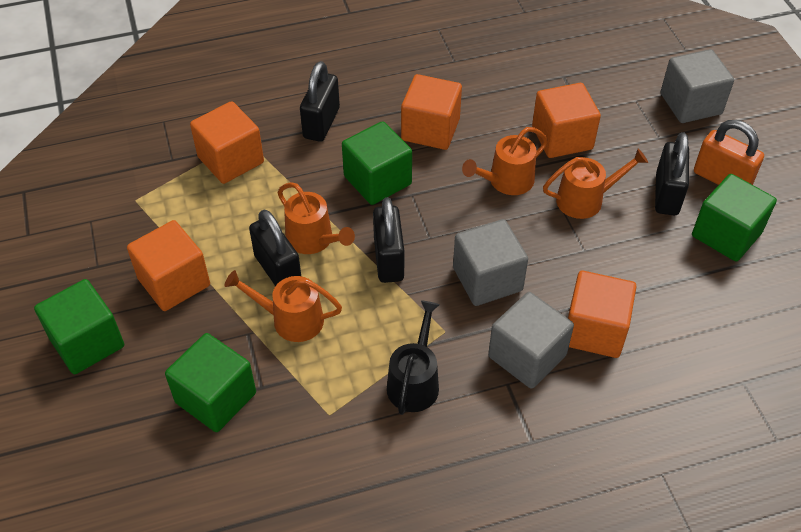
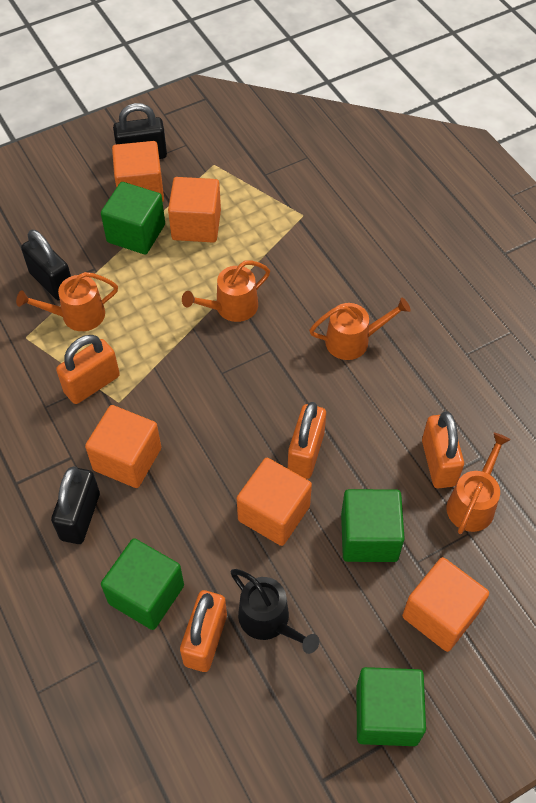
black padlock: [249,210,301,286] [300,61,340,142] [373,197,404,283] [655,132,689,215] = 4 -> [21,230,71,301] [51,466,100,544] [113,103,167,159] = 3
grey cube: [453,219,528,306] [488,292,574,389] [660,49,734,123] = 3 -> none = 0
orange padlock: [694,120,764,185] = 1 -> [56,335,120,404] [180,590,227,672] [288,402,326,479] [422,411,464,489] = 4

